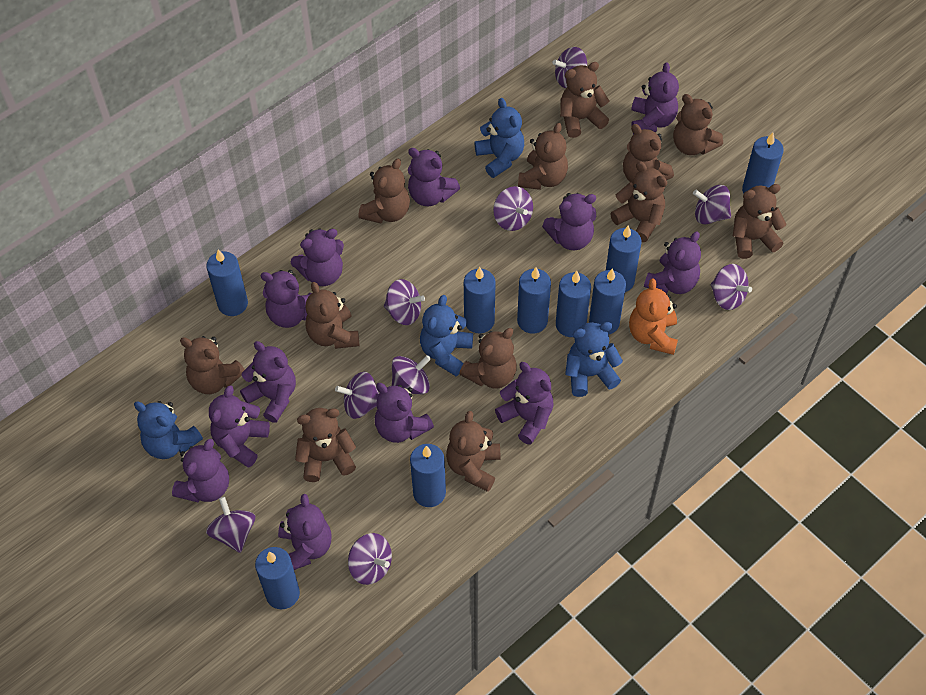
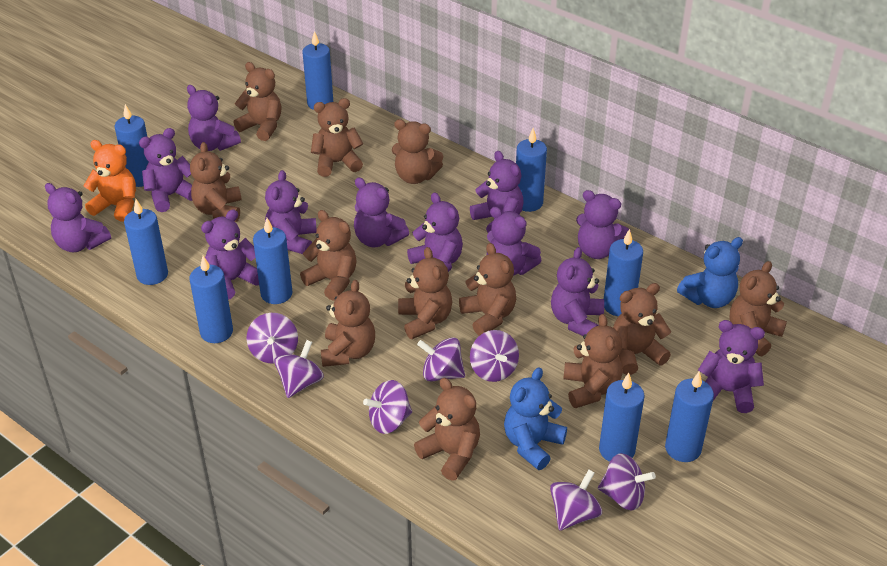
blue teddy bear: [134,401,203,459] [420,295,473,376] [475,98,524,178] [565,322,623,397] = 4 -> [504,367,567,470] [677,237,743,308] = 2
purple spinning top: [206,497,255,553] [335,372,379,419] [348,533,392,585] [384,279,425,325] [392,355,431,394] [493,186,533,231] [553,47,587,88] [693,185,731,224] [711,264,752,310] = 9 -> [246,313,298,364] [274,340,324,398] [363,380,412,434] [417,337,465,381] [470,330,519,382] [550,469,602,531] [598,453,656,511] = 7

